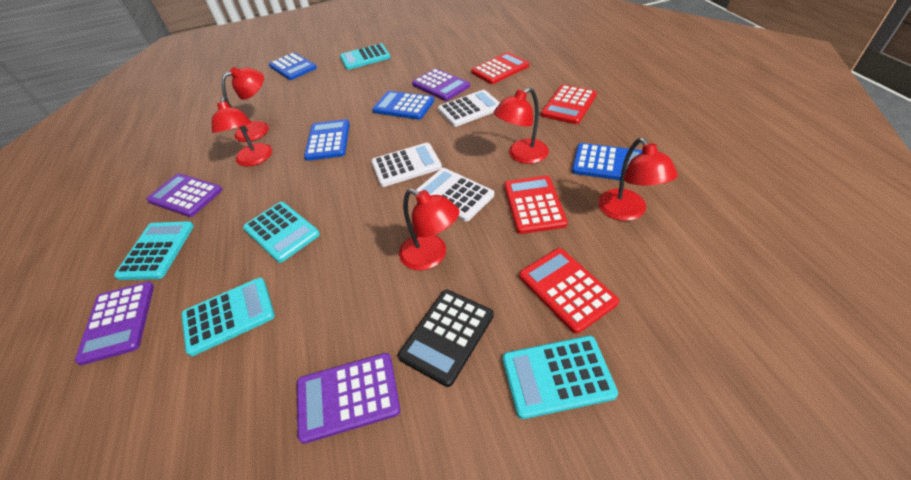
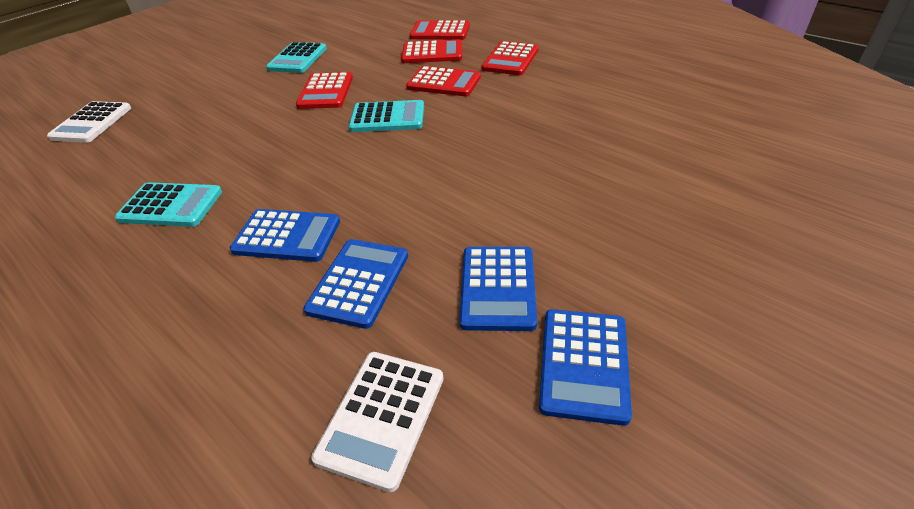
black calculator: [398,290,494,387] = 1 -> none = 0
purple calculator: [75,282,154,365] [147,174,223,217] [297,353,400,444] [412,68,470,101] = 4 -> none = 0
red calculator: [471,52,529,84] [504,176,568,234] [519,248,619,334] [541,85,597,124] = 4 -> [296,72,353,109] [401,39,462,63] [406,66,481,96] [410,20,470,40] [482,41,539,75] = 5
red lamp: [212,98,272,167] [221,67,269,142] [399,189,460,271] [494,87,549,164] [598,138,678,221] = 5 -> none = 0
turquoise calculator: [114,221,194,280] [181,278,275,356] [243,202,320,263] [340,43,391,70] [502,336,618,419] = 5 -> [115,182,222,227] [266,42,327,73] [349,100,424,132] = 3
white calculator: [371,143,442,187] [416,168,494,222] [438,90,500,127] = 3 -> [47,101,131,143] [311,352,444,492] = 2

